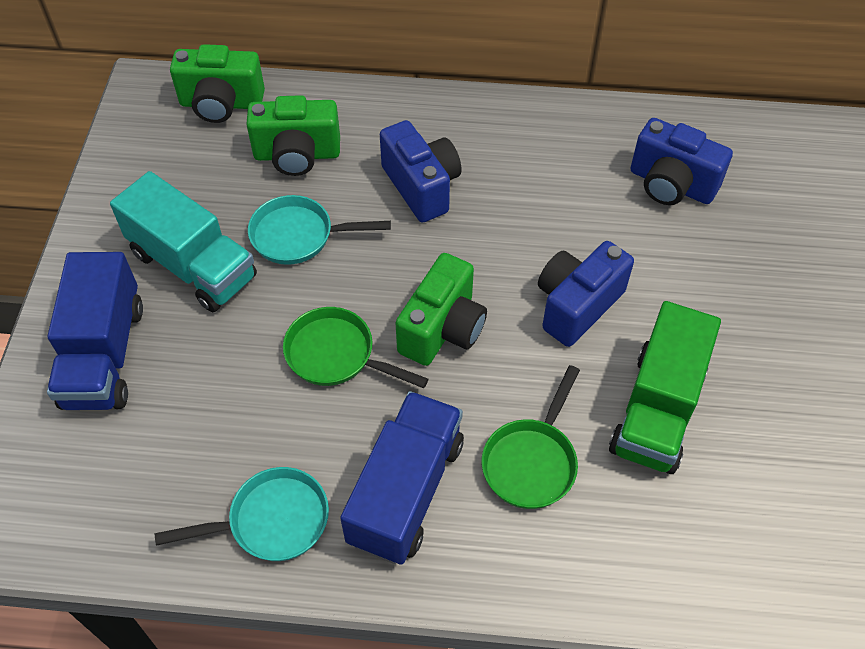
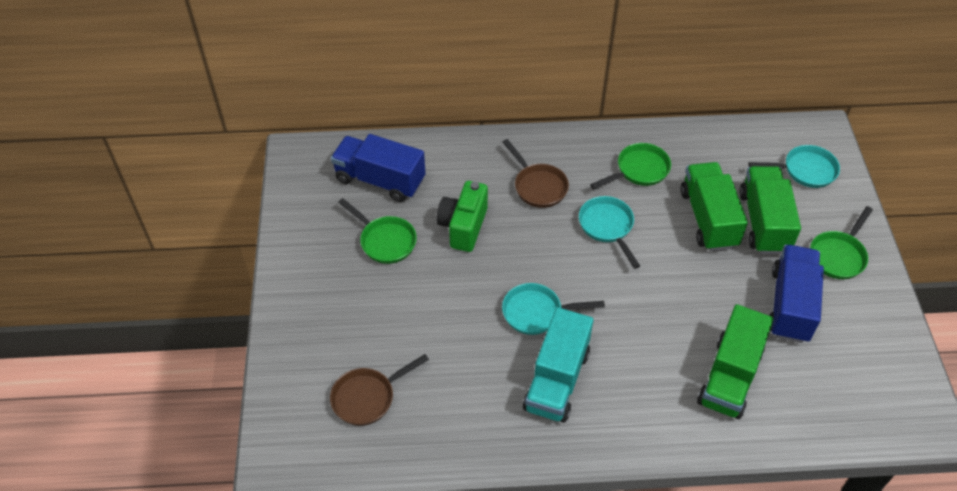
blue camera: [380,120,462,223] [538,241,634,347] [630,118,733,205] = 3 -> none = 0
brown pan: none = 0 -> [330,354,429,426] [503,139,569,208] = 2
green camera: [170,44,265,123] [246,95,340,176] [396,253,487,366] = 3 -> [437,181,488,252] = 1
green pan: [283,307,428,388] [482,365,580,509] = 2 -> [338,198,417,264] [590,143,671,189] [810,206,873,279] = 3
green truck: [609,301,721,474] = 1 -> [680,162,748,251] [697,304,773,419] [739,166,801,254] = 3
turquoise pan: [155,467,329,561] [248,195,391,265] = 2 -> [502,283,605,335] [579,196,640,269] [748,145,840,188] = 3

